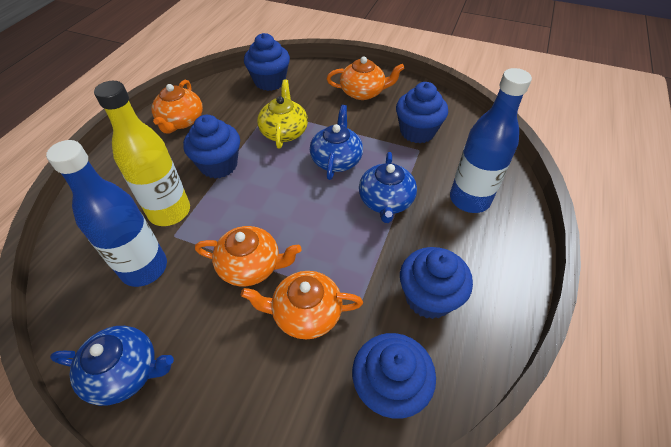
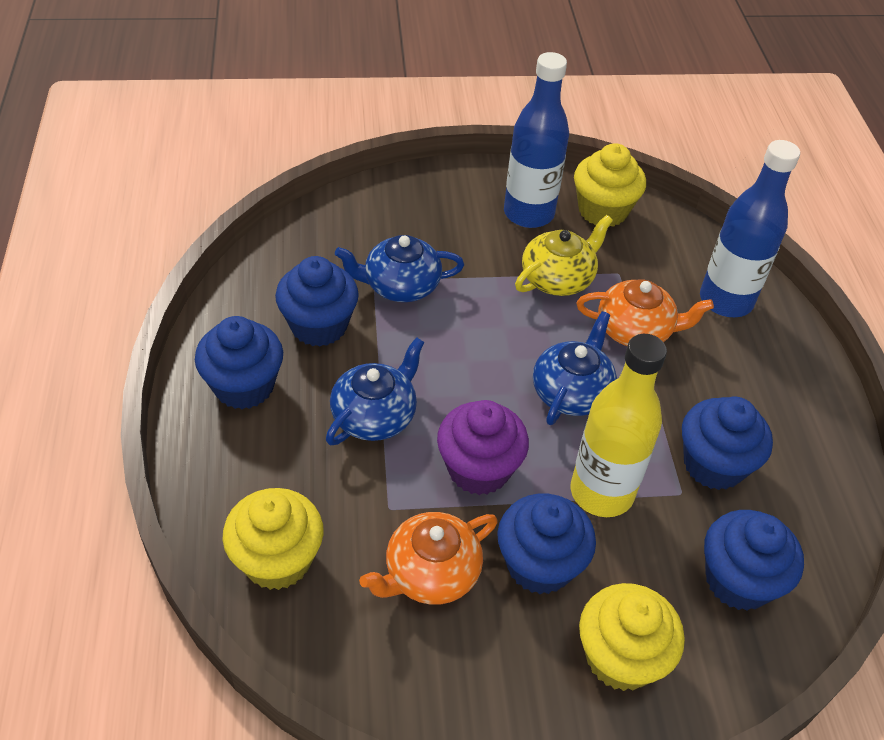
orange teapot: [151,80,203,134] [195,226,302,286] [241,271,363,339] [327,57,405,100] = 4 -> [359,512,498,605] [576,279,714,346] = 2
purple cupcake: none = 0 -> [437,400,529,495] = 1
yellow cupcake: none = 0 -> [223,488,324,590] [574,143,646,227] [579,583,685,691] = 3

